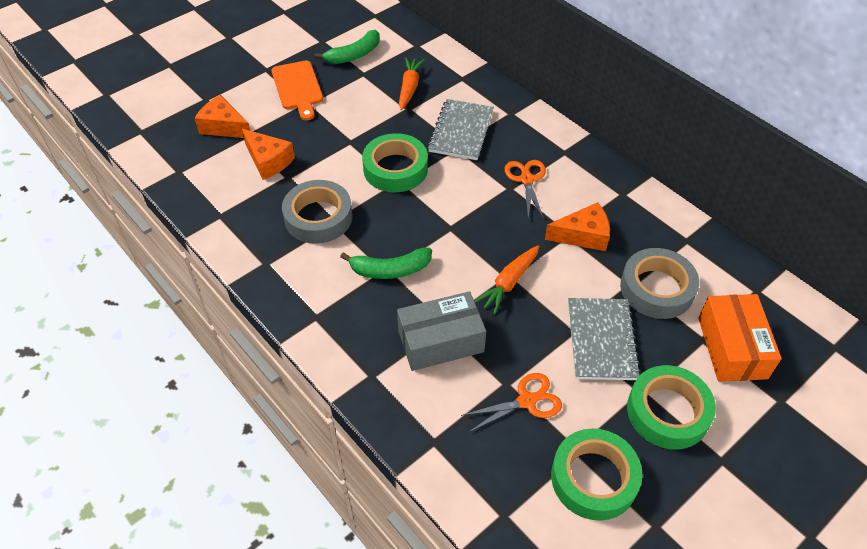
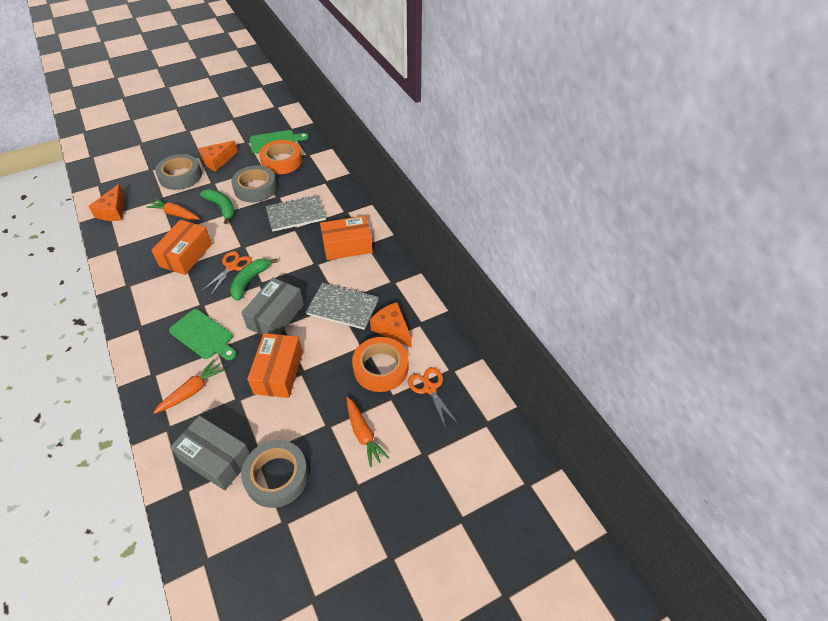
green cutting board: none = 0 -> [169,309,237,360] [250,130,309,153] = 2
green tape: [362,133,428,192] [551,428,643,521] [627,365,716,450] = 3 -> none = 0
grey box: [397,291,486,371] = 1 -> [170,416,250,490] [241,277,304,336] = 2
grey tape: [282,180,353,244] [620,248,699,319] = 2 -> [155,154,202,190] [231,166,277,202] [241,440,309,508] = 3
orange box: [698,294,782,382] = 1 -> [151,220,212,275] [247,333,303,398] [320,216,373,260] = 3
orange carrot: [399,57,425,110] [474,245,540,314] = 2 -> [146,198,200,220] [153,359,225,414] [347,397,389,467] = 3
orange cutting board: [272,61,323,120] = 1 -> none = 0
orange tape: none = 0 -> [259,140,302,174] [352,337,408,392] = 2

